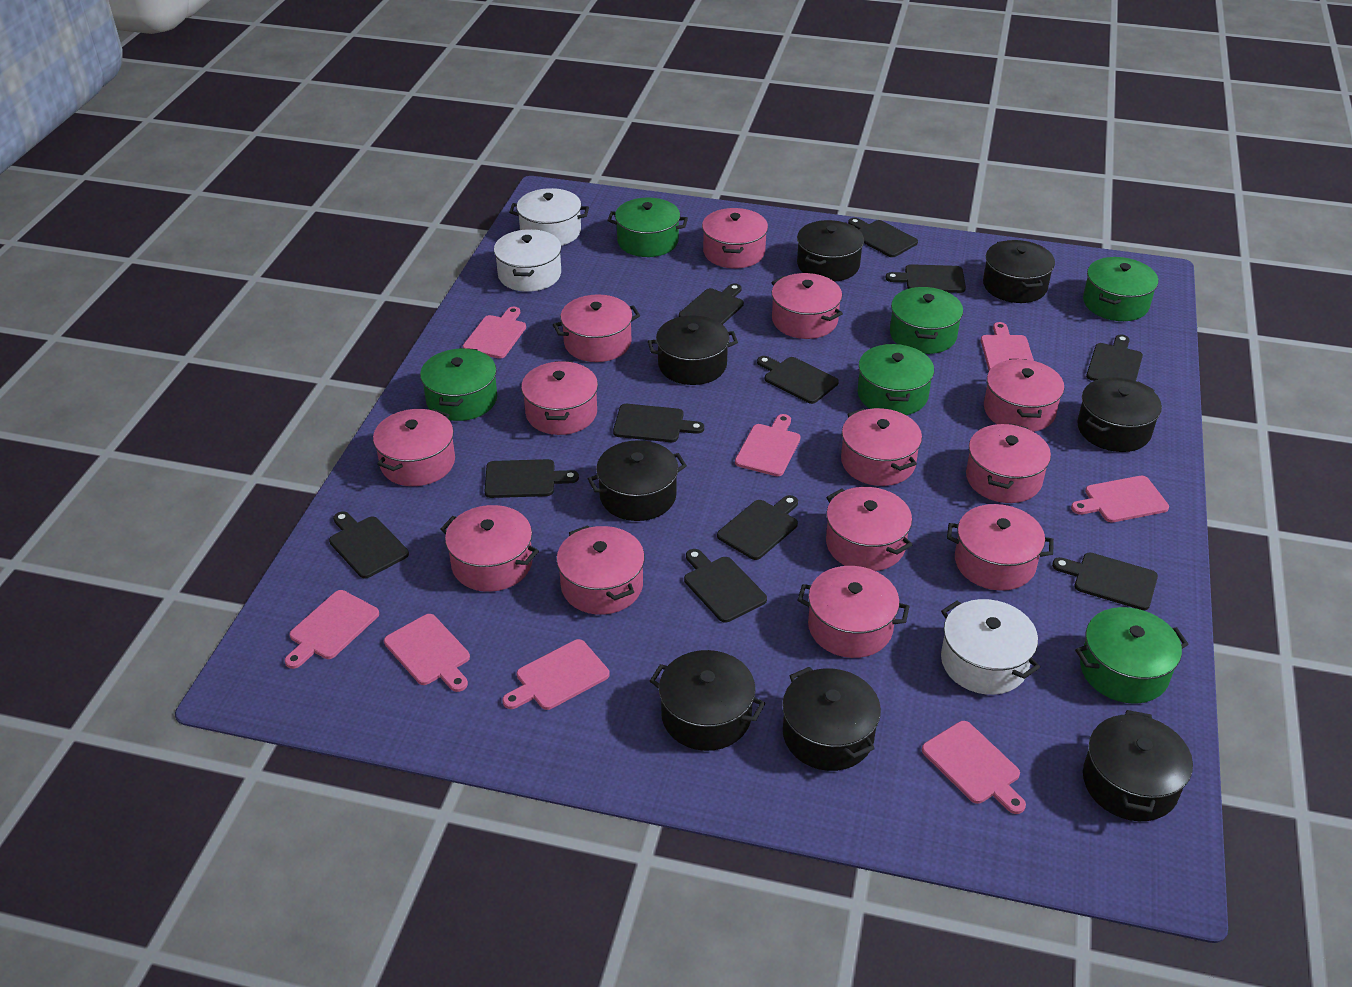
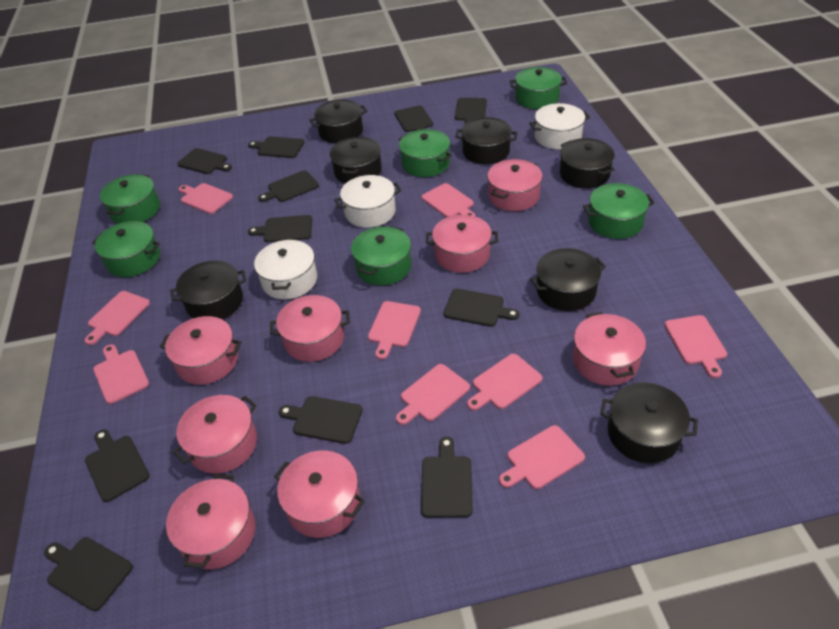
black pot: [588,440,687,521] [648,315,738,385] [650,650,765,751] [782,667,881,771] [797,220,864,282] [983,240,1055,303] [1077,377,1162,452] [1083,710,1193,821] = 8 -> [170,261,247,319] [309,100,367,144] [330,137,382,184] [455,117,517,164] [530,248,606,311] [560,138,615,188] [600,382,698,463] = 7
pink cutting board: [284,590,379,669] [384,614,470,692] [463,307,526,359] [502,639,610,710] [735,414,801,476] [922,721,1026,814] [981,322,1034,371] [1071,476,1169,522] = 8 -> [84,291,150,345] [93,344,149,404] [179,183,233,214] [368,301,421,360] [396,364,470,425] [422,183,475,217] [467,354,542,411] [499,425,585,489] [664,315,727,378] = 9
pink pot: [373,409,455,486] [440,505,539,592] [521,361,598,435] [553,294,640,362] [556,525,645,615] [702,208,768,268] [771,273,843,339] [797,566,910,658] [826,487,912,571] [841,408,922,486] [947,504,1054,591] [966,423,1051,503] [984,359,1064,432] = 13 -> [160,316,241,385] [166,474,255,569] [173,395,257,474] [270,295,350,362] [274,450,365,538] [426,215,498,273] [487,159,543,211] [573,312,646,386] = 8

